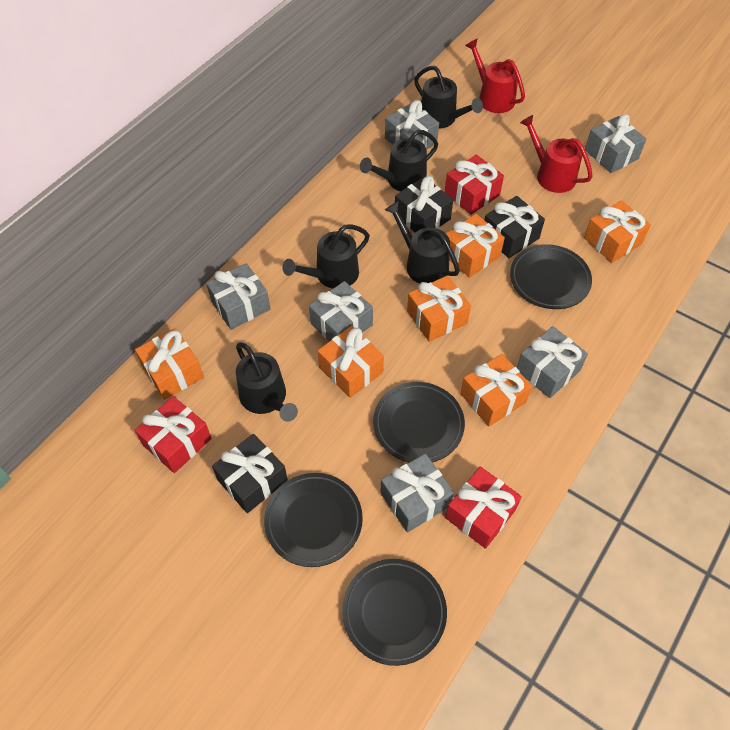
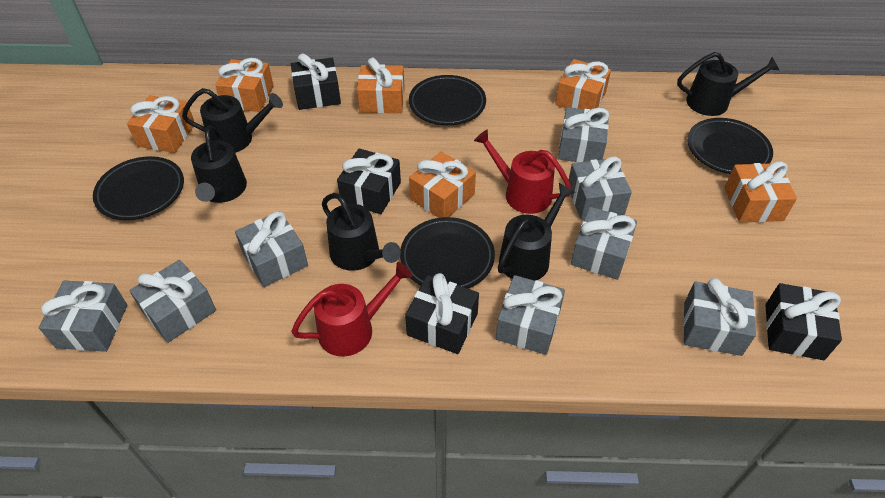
black gift: [212,434,288,513] [395,176,453,233] [484,196,545,258] = 3 -> [291,54,341,110] [337,148,401,214] [405,273,479,354] [765,283,842,360] = 4
grey gift: [206,263,271,330] [309,281,373,342] [380,454,454,533] [385,100,439,149] [517,326,588,398] [585,114,646,173] = 6 -> [39,281,127,352] [129,260,216,343] [235,211,308,287] [496,275,565,355] [558,107,609,162] [569,156,632,220] [571,207,637,280] [683,278,756,356] = 8
red gift: [135,396,211,473] [445,155,504,215] [445,467,522,549] = 3 -> none = 0

